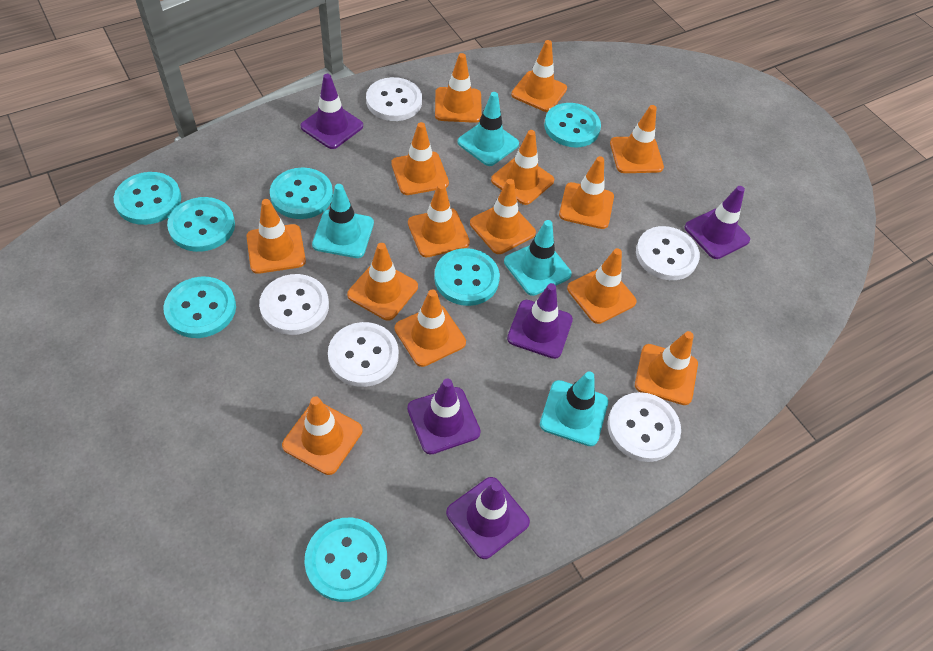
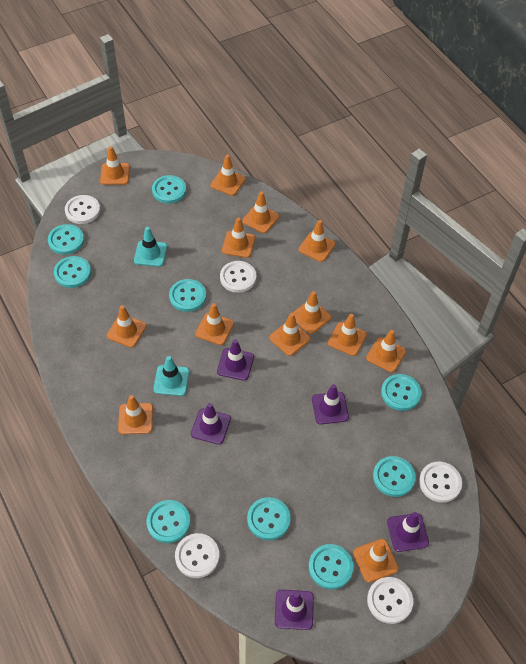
orange traffic cone: [246,199,306,274] [282,396,363,475] [347,243,418,321] [391,122,449,195] [395,289,466,367] [408,183,470,257] [435,53,482,123] [470,179,536,254] [491,130,554,205] [511,40,567,112] [559,156,614,229] [567,248,637,324] [610,105,664,173] [635,331,698,405] = 14 -> [100,146,130,185] [107,305,147,348] [118,395,153,434] [195,303,234,345] [210,155,246,196] [222,217,255,258] [242,191,279,233] [269,313,310,356] [293,291,331,334] [298,220,336,262] [328,314,367,356] [353,539,399,583] [366,330,406,372] = 13
turquoise button: [114,172,181,225] [163,276,236,338] [167,197,235,252] [270,167,333,219] [304,518,387,602] [434,248,500,306] [544,103,601,147] = 7 -> [48,224,84,255] [54,256,91,288] [147,500,190,543] [152,175,186,204] [169,279,206,312] [247,497,291,540] [309,544,354,589] [373,456,416,497] [381,374,421,411] = 9
turquoise traffic cone: [312,184,374,258] [457,92,519,166] [504,220,572,296] [540,371,608,446] = 4 -> [134,227,167,267] [153,356,189,396] = 2

